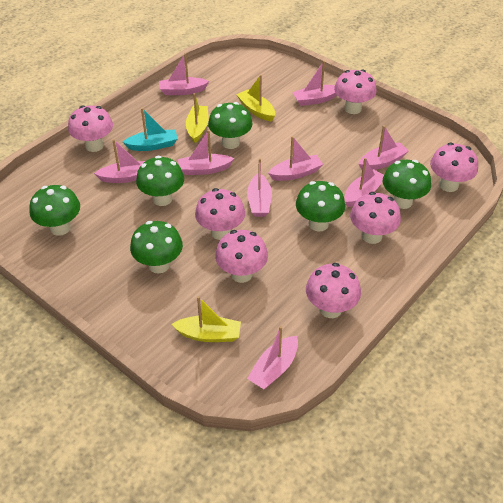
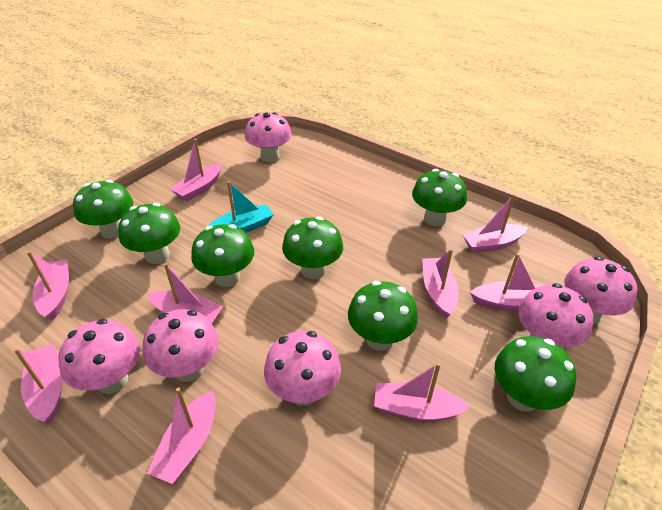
green mushroom: [29,185,80,236] [130,221,183,274] [136,156,184,206] [208,102,252,149] [296,181,345,232] [383,160,431,209] = 6 -> [73,180,133,239] [118,203,180,264] [191,224,254,287] [282,216,343,279] [348,281,418,351] [412,169,467,226] [495,336,576,412] = 7
pink mushroom: [68,105,113,152] [195,188,245,240] [215,230,268,283] [306,263,361,318] [334,69,377,114] [350,192,401,244] [430,143,478,192] = 7 -> [58,319,140,394] [143,309,219,382] [245,112,292,163] [264,331,341,406] [518,283,593,347] [564,256,638,324] = 6
yellow boat: [171,296,241,342] [186,93,209,143] [237,75,275,122] = 3 -> none = 0

